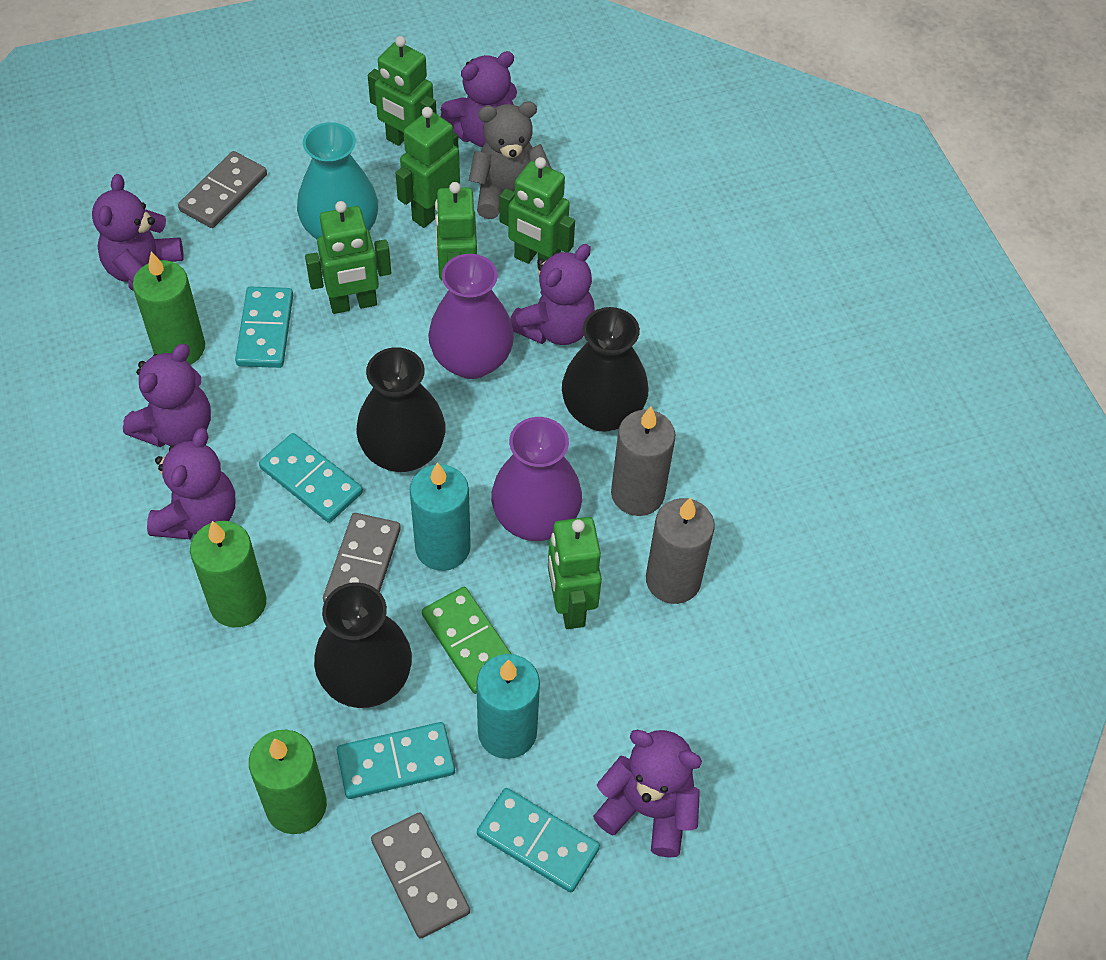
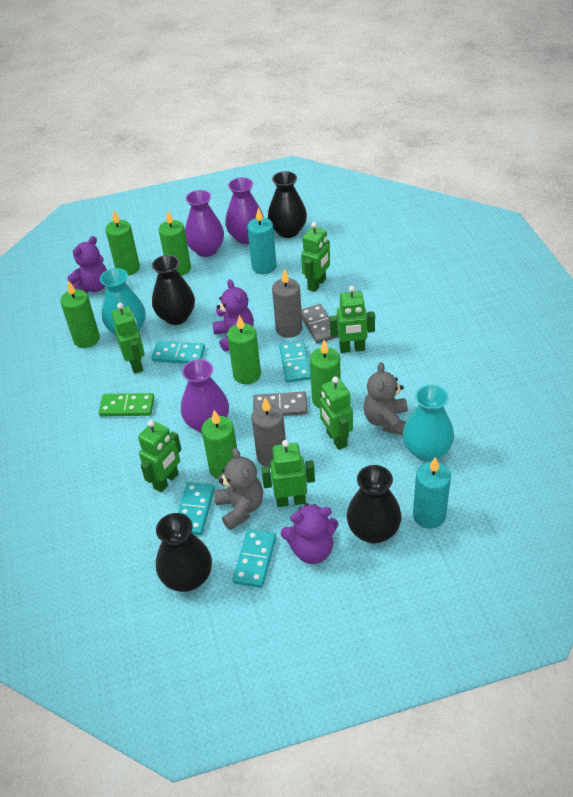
black vase: [314,582,412,708] [356,347,445,472] [562,307,649,432] = 3 -> [152,255,195,325] [156,513,212,592] [268,171,307,238] [347,465,402,544] = 4
green candle: [133,252,205,365] [190,521,266,627] [249,730,327,834] = 3 -> [60,280,100,348] [105,210,140,276] [159,211,191,276] [201,410,237,479] [227,315,261,384] [310,340,341,409] = 6
grey domino: [178,151,267,228] [323,513,401,602] [371,812,470,939] = 3 -> [253,392,307,416] [301,304,339,344] = 2
grey teddy bear: [469,102,552,219] = 1 -> [214,448,263,530] [363,362,408,435] = 2
purple teddy bear: [92,174,184,291] [123,344,211,448] [147,428,235,539] [441,51,517,147] [510,244,595,345] [593,730,702,858] = 6 -> [67,236,107,293] [212,279,254,352] [280,503,338,564] = 3
purple vase: [428,254,514,379] [491,417,582,541] = 2 -> [181,359,229,433] [185,190,224,257] [225,177,264,244] = 3
turquoise vase: [297,122,378,239] = 1 -> [100,268,146,335] [403,385,454,461] = 2

